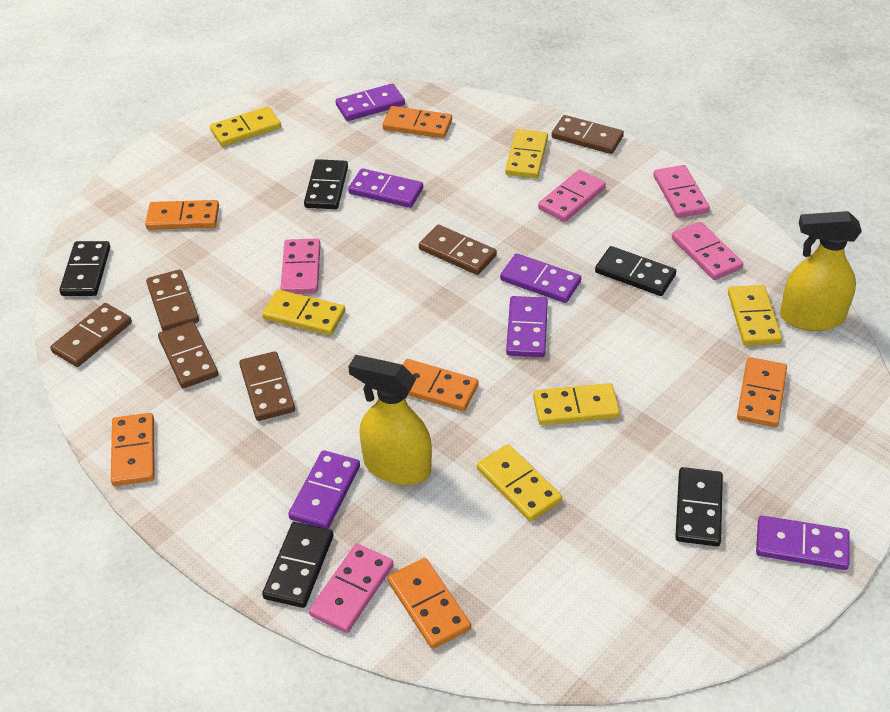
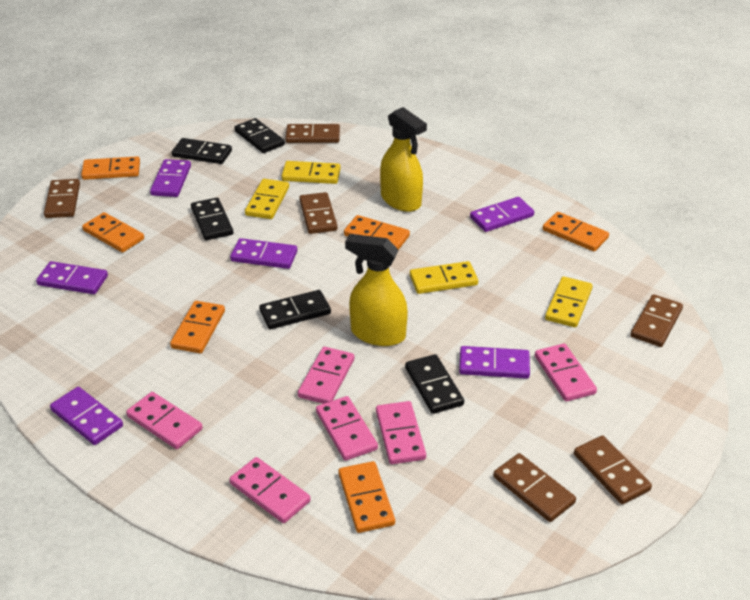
pink domino: [280,239,321,294] [309,544,393,633] [538,170,606,222] [654,165,710,218] [672,222,743,280] = 5 -> [126,392,203,449] [229,457,310,523] [298,347,354,404] [316,396,378,461] [376,401,426,464] [535,344,597,402] = 6
yellow domino: [210,106,281,147] [262,290,345,335] [477,444,562,522] [505,129,548,178] [533,383,620,425] [728,285,782,346] = 6 -> [245,179,289,219] [282,161,341,184] [410,261,478,294] [545,277,593,327] = 4

